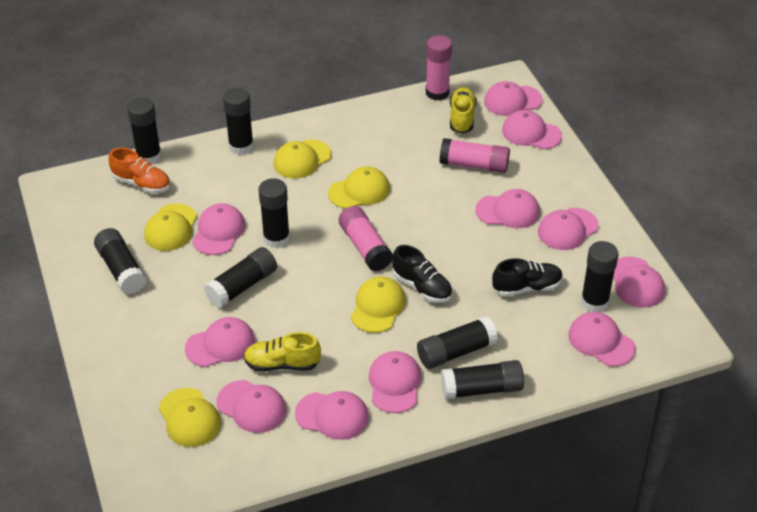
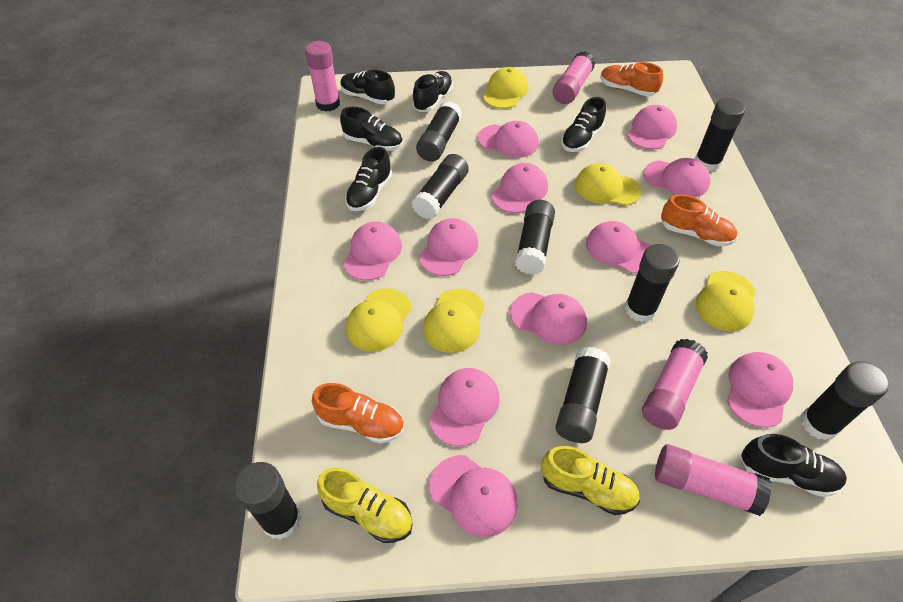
black shoe: [392,245,452,303] [492,258,563,296] = 2 -> [340,70,395,105] [340,107,403,151] [345,147,392,211] [412,71,453,112] [561,97,606,152] [740,434,847,497] = 6
orange shoe: [109,148,170,193] = 1 -> [312,383,404,444] [600,62,663,97] [661,194,737,246] = 3
pink glue stick: [339,206,393,271] [426,35,452,101] [440,138,510,173] = 3 -> [305,41,340,112] [553,51,595,104] [642,339,708,430] [655,444,772,516] = 4

